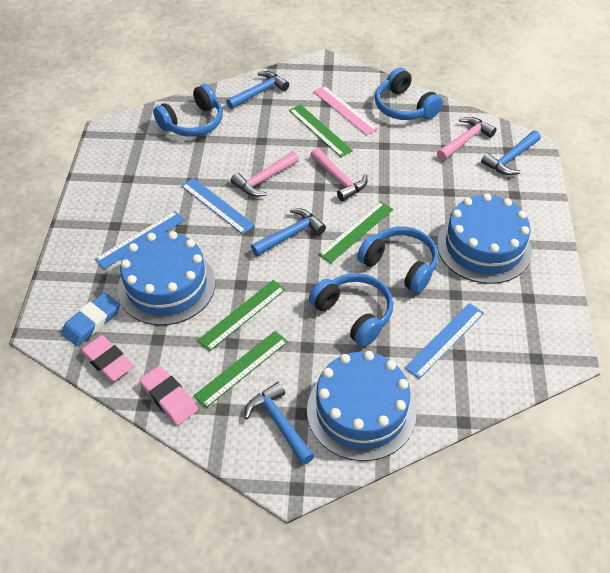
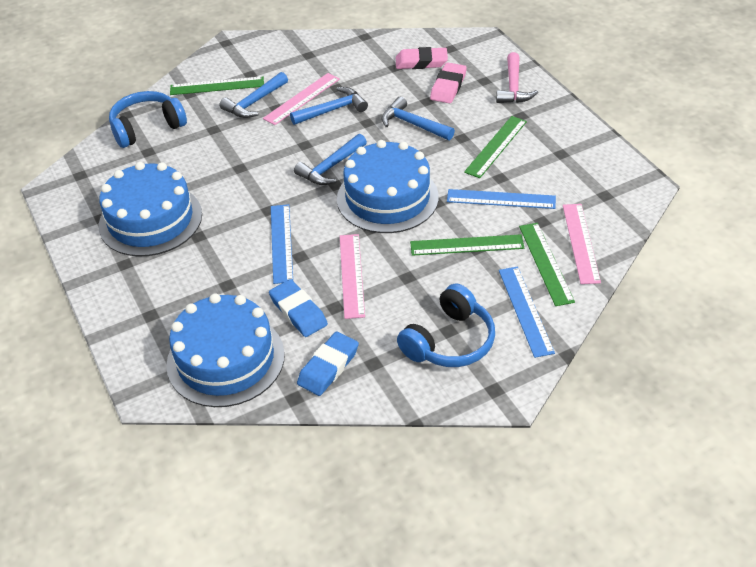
blue eraser: [62,292,120,346] = 1 -> [269,279,328,337] [297,331,359,396] = 2
blue headphones: [153,84,223,137] [309,273,393,347] [357,226,438,293] [375,68,443,120] = 4 -> [109,91,187,148] [397,283,495,367] = 2
pink hammer: [231,151,299,197] [310,148,368,201] [437,117,497,161] = 3 -> [496,52,538,103] = 1
pink ruler: [313,86,378,135] = 1 -> [263,73,340,125] [340,234,365,319] [563,204,601,284] = 3

